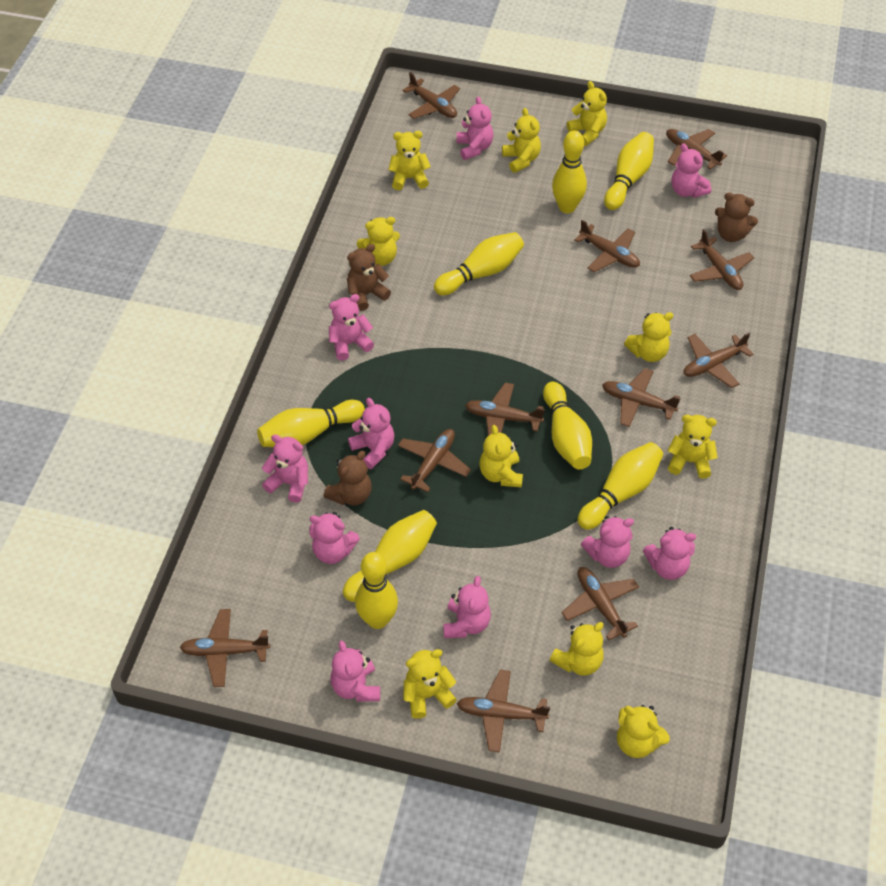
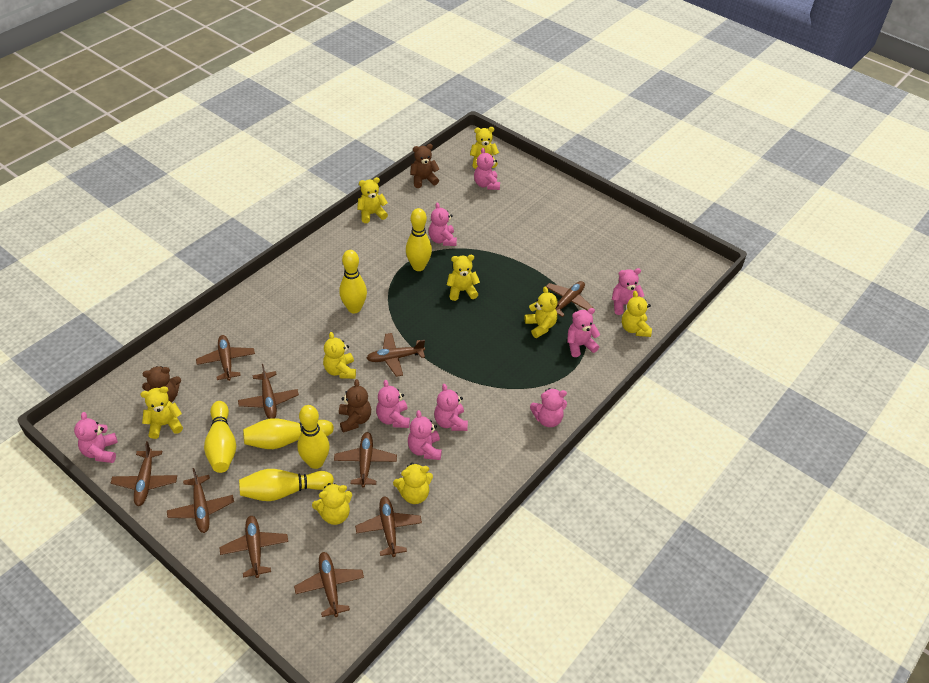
brown plane: [180,609,270,687] [398,429,471,492] [402,72,460,119] [457,670,550,753] [465,383,545,436] [562,567,639,640] [574,220,640,272] [602,368,681,427] [666,129,727,169] [684,333,754,388] [690,229,754,290] = 11 -> [111,441,177,506] [167,468,234,533] [196,335,255,381] [219,516,288,578] [238,364,299,419] [294,552,364,617] [334,432,397,488] [355,496,422,557] [366,333,425,377] [546,281,593,317] = 10
pink teddy bear: [262,434,308,502] [309,512,360,564] [329,294,374,361] [330,641,380,702] [348,398,395,469] [443,576,491,638] [457,96,494,160] [581,516,634,568] [643,527,696,580] [671,143,711,198] = 10 -> [74,412,118,463] [376,380,410,428] [408,410,442,460] [429,202,457,246] [434,384,468,431] [474,148,500,190] [530,388,567,427] [567,308,600,357] [612,268,645,315] = 9
yellow bowling pin: [257,400,365,447] [343,510,437,602] [355,552,398,629] [434,232,524,295] [543,382,592,470] [552,130,587,213] [578,442,663,530] [604,132,654,210] = 8 -> [204,401,236,473] [239,469,334,501] [243,418,334,449] [297,405,330,469] [339,250,367,314] [406,208,432,271] = 6
yellow teddy bear: [357,217,400,266] [388,131,431,190] [403,649,457,719] [480,425,523,487] [502,108,541,173] [549,622,604,676] [567,81,607,146] [617,705,670,758] [624,312,673,362] [668,415,718,479] = 10 -> [141,386,183,439] [312,483,352,525] [323,332,356,379] [357,177,388,223] [393,463,433,504] [447,255,480,301] [470,127,499,169] [524,287,557,338] [622,291,652,337] = 9

